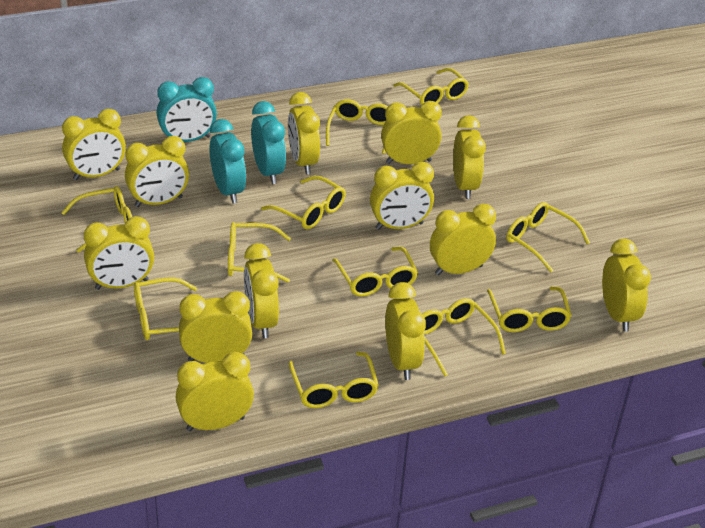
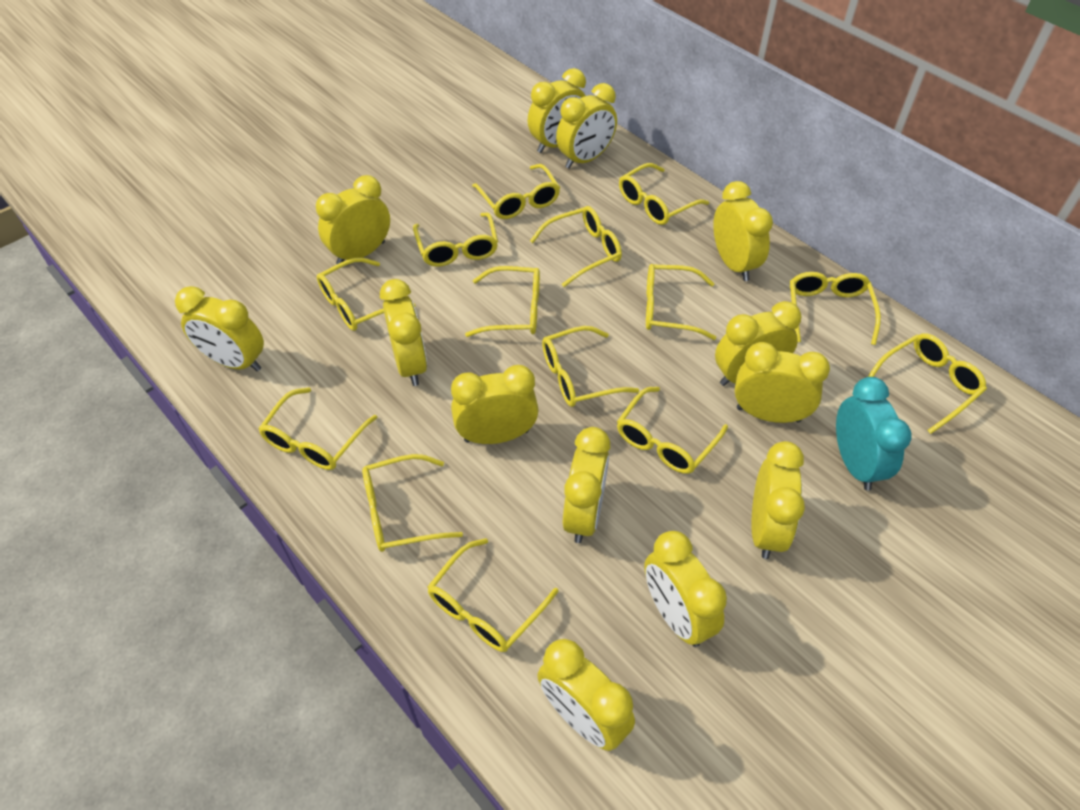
turquoise clock: [156,77,217,142] [209,119,246,203] [251,101,286,184] = 3 -> [836,377,911,491] = 1
yellow glasses: [61,186,132,253] [134,277,197,340] [228,222,291,283] [261,176,346,229] [289,351,379,408] [326,99,388,154] [332,247,418,297] [393,68,469,105] [422,298,506,376] [487,286,572,332] [507,202,590,273] = 11 -> [258,387,378,470] [317,257,415,331] [362,454,463,552] [413,212,498,267] [427,538,558,652] [465,266,540,337] [472,164,560,219] [530,206,622,287] [542,326,639,407] [617,387,728,474] [619,163,709,225] [646,264,716,340] [790,272,881,345] [868,333,987,434] = 14

